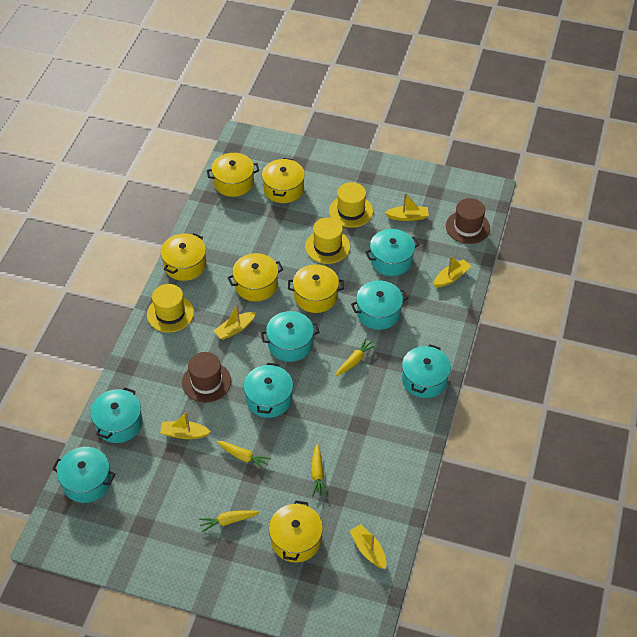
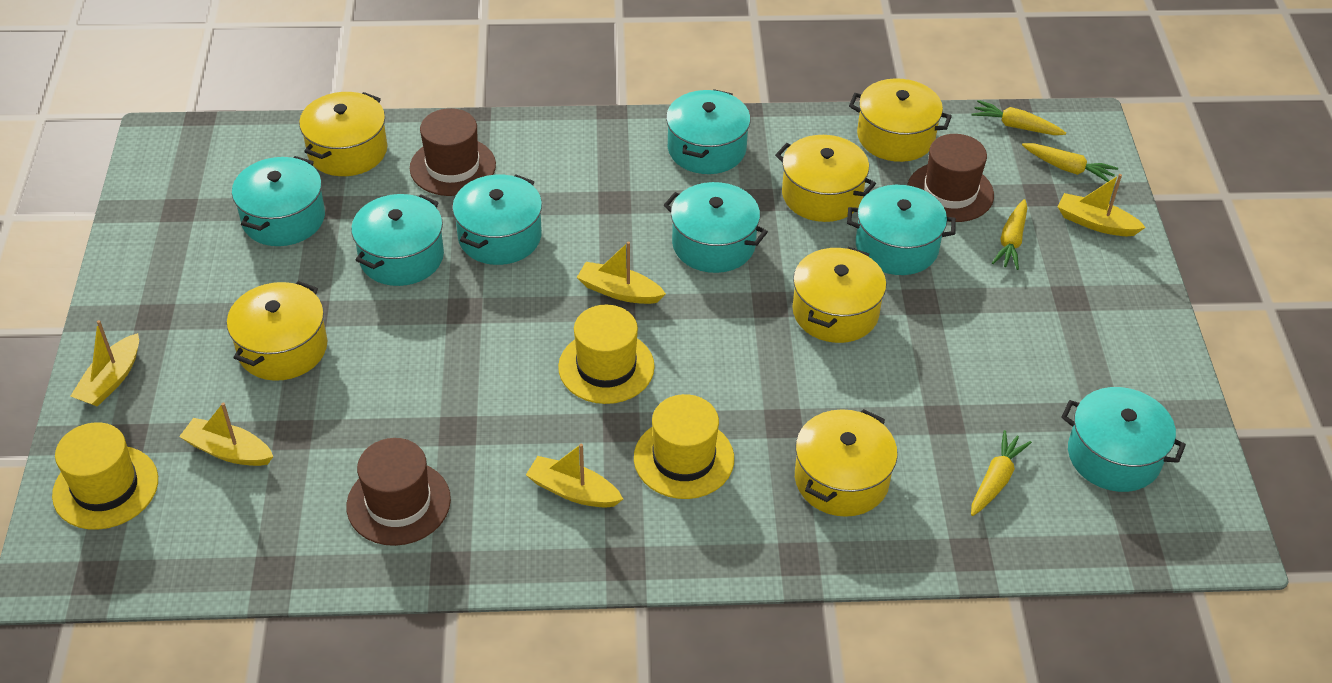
brown hat: [182,352,231,403] [446,198,490,244] = 2 -> [346,438,451,546] [410,108,496,196] [907,134,994,222] = 3

